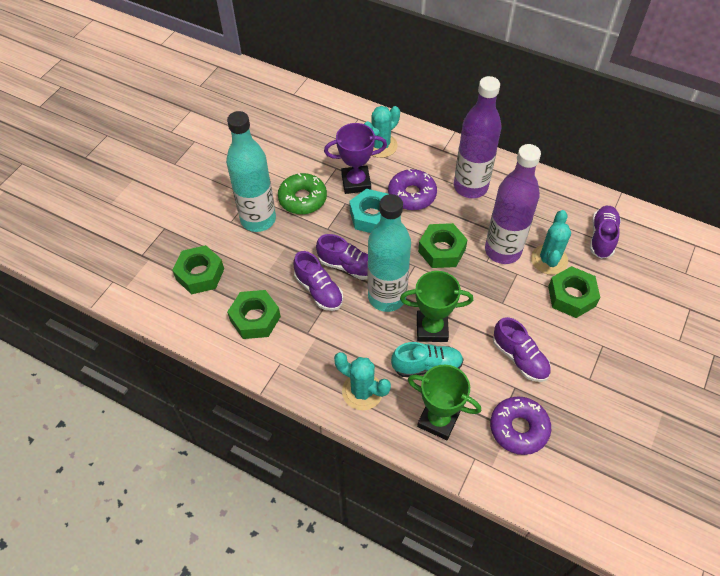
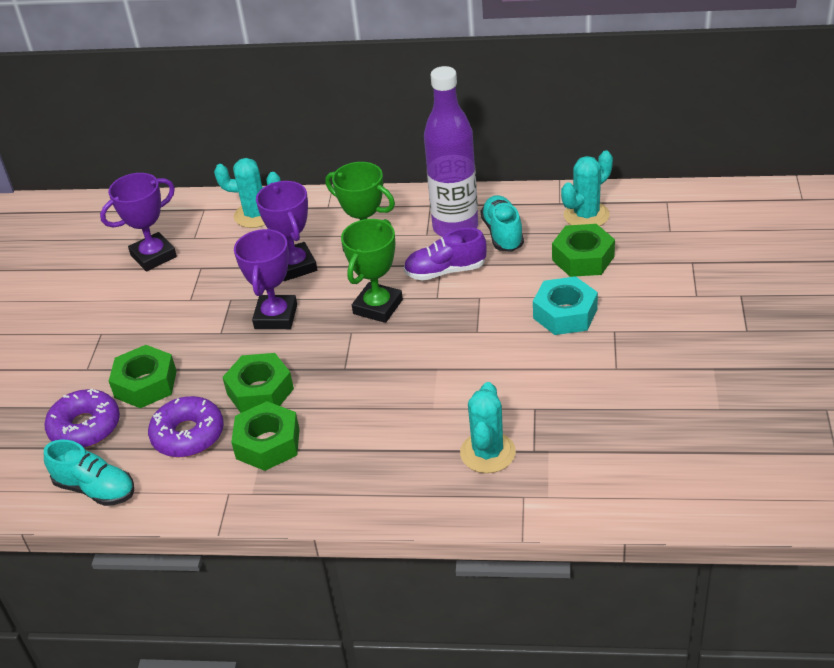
green donut: [278,173,327,215] = 1 -> none = 0
purple bottle: [454,76,502,198] [485,144,541,264] = 2 -> [424,66,478,237] = 1
purple shoe: [293,251,343,311] [316,234,368,280] [493,317,551,382] [590,206,621,259] = 4 -> [404,228,487,280] = 1
purple trophy: [324,123,387,194] = 1 -> [100,173,177,272] [234,228,297,329] [256,181,317,281] = 3
turquoise bottle: [226,111,276,232] [368,194,411,312] = 2 -> none = 0
turquoise shoe: [391,342,464,377] = 1 -> [44,440,134,506] [481,195,524,252] = 2

